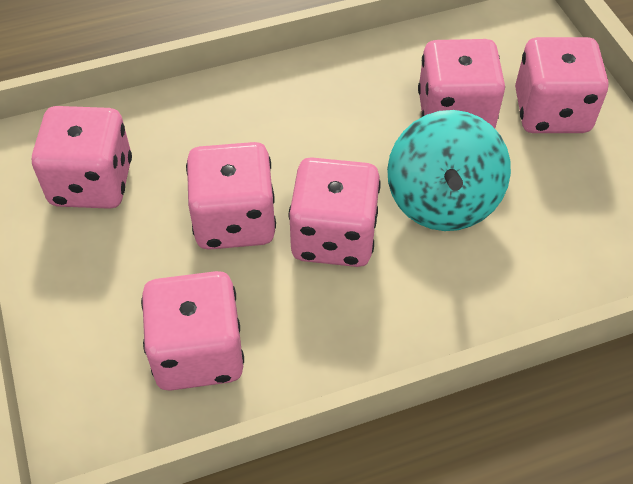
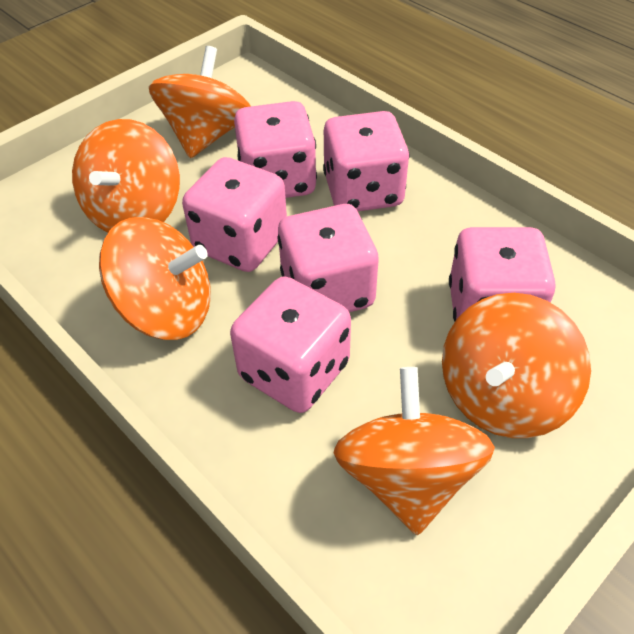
orange spinning top: none = 0 -> [72,119,180,233] [99,217,211,340] [149,46,251,158] [333,367,495,535] [442,293,591,438] = 5
turquoise spinning top: [387,110,511,231] = 1 -> none = 0

